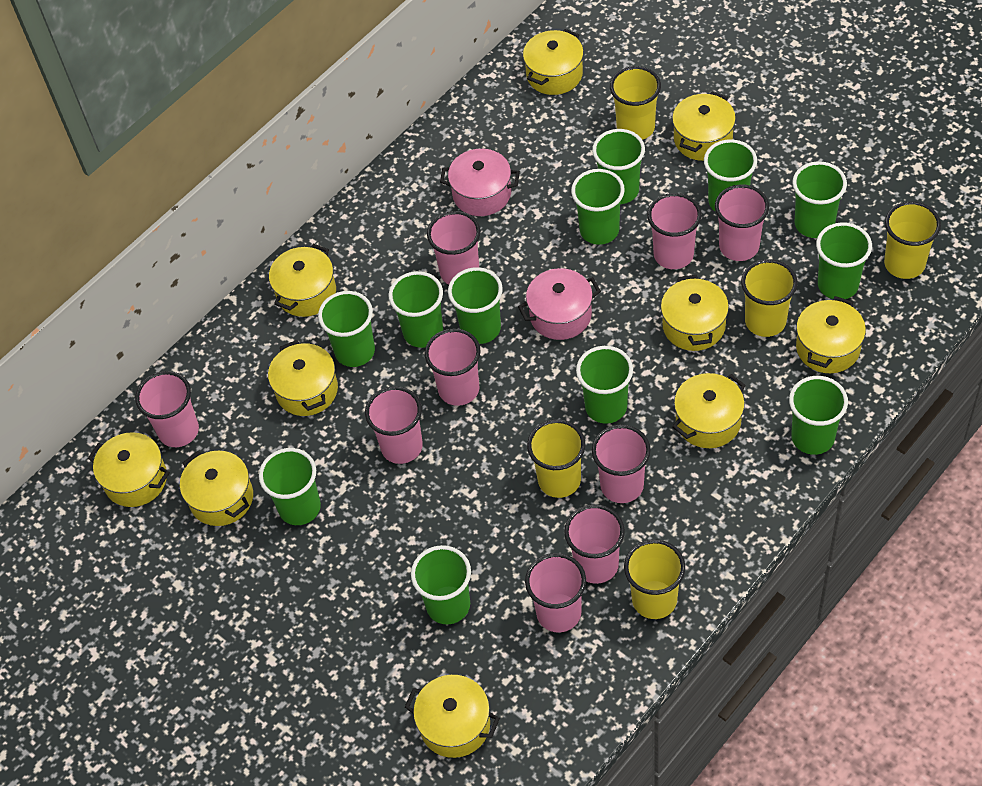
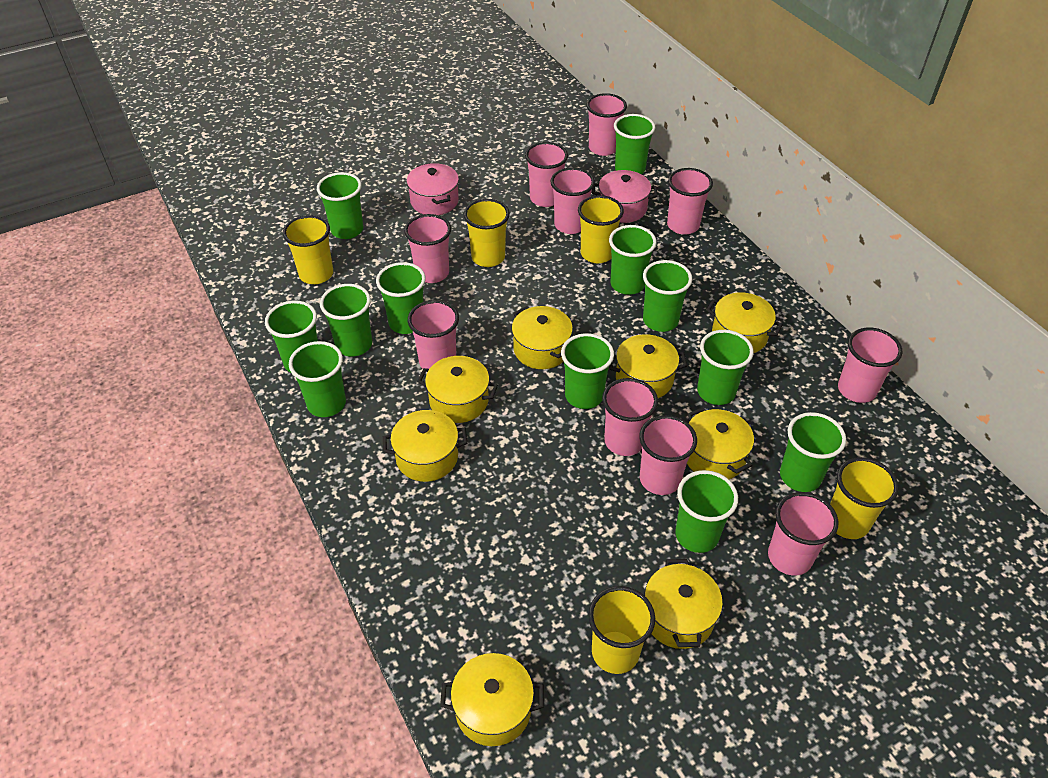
pink cup: [135,371,199,447] [365,386,423,464] [425,328,481,406] [427,211,480,284] [525,553,586,632] [564,504,625,584] [592,425,651,503] [647,193,702,269] [715,185,769,261] = 9 -> [404,214,451,283] [408,300,459,369] [525,142,568,207] [550,167,595,234] [586,93,627,156] [602,378,658,456] [639,415,697,495] [667,168,713,235] [768,492,838,576] [838,328,902,403] = 10
yellow pot: [88,432,170,507] [180,451,253,526] [268,340,338,416] [269,244,336,317] [405,675,500,758] [523,29,584,95] [661,275,729,351] [672,92,736,161] [672,373,746,448] [796,296,866,373] = 10 -> [383,410,467,482] [417,356,498,423] [440,653,544,746] [512,306,573,369] [609,334,687,398] [645,559,723,649] [687,407,754,479] [706,292,783,353] = 8

